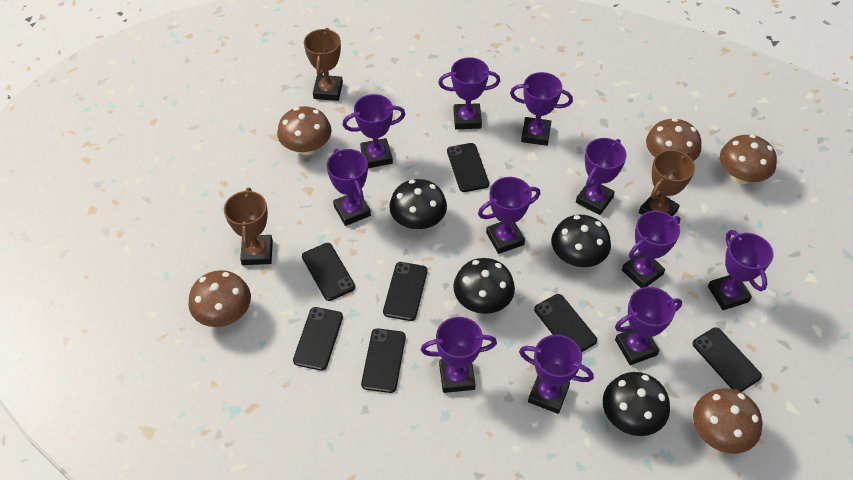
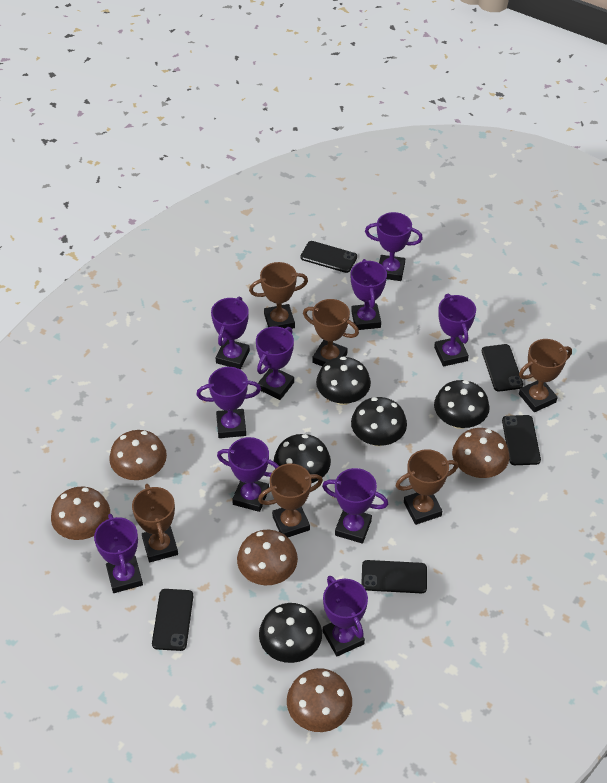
black mushroom: [389,179,447,230] [453,258,515,314] [552,215,611,267] [603,372,670,436] = 4 -> [259,603,322,663] [274,434,331,483] [316,356,371,405] [351,397,407,446] [434,380,490,429] = 5
black phone: [293,307,343,371] [302,243,355,301] [361,328,406,393] [383,262,428,321] [447,143,489,192] [534,294,597,352] [692,327,762,392] = 7 -> [152,589,193,651] [300,241,357,273] [361,560,427,593] [482,344,523,392] [502,415,541,465] = 5
brown trophy: [224,188,273,265] [304,28,343,101] [639,150,695,217] = 3 -> [132,484,178,562] [249,262,308,329] [258,464,323,537] [303,299,359,366] [395,449,458,525] [519,339,572,412] = 6
purple trophy: [327,148,371,226] [343,94,405,168] [421,317,497,393] [438,57,500,129] [478,177,540,254] [510,72,573,146] [519,335,594,414] [576,138,627,215] [615,287,682,365] [622,211,681,288] [708,230,773,310] = 11 -> [94,514,143,593] [196,367,261,438] [211,297,250,370] [217,437,279,512] [256,326,294,400] [322,468,388,544] [323,576,368,657] [350,259,387,330] [365,212,423,281] [434,294,476,366] = 10

